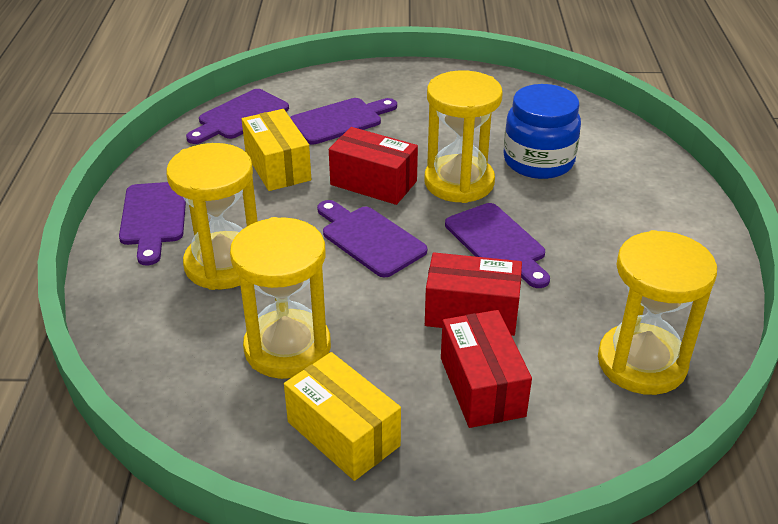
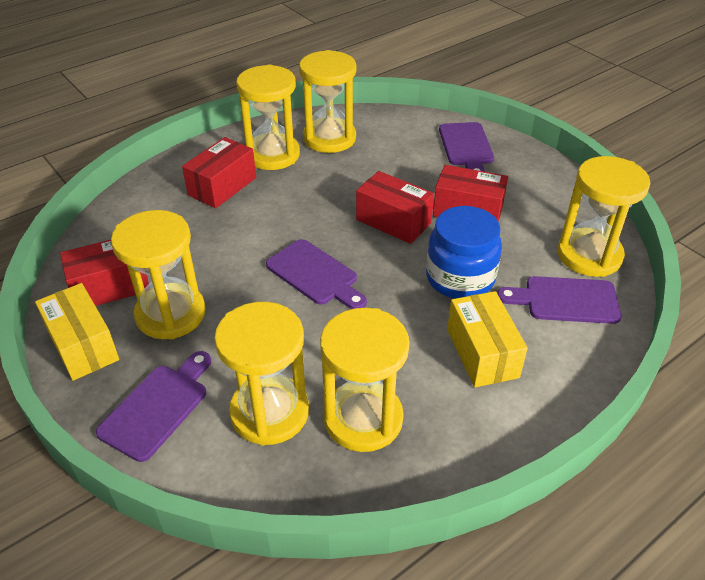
purple cutting board: [119,182,186,266] [186,89,289,144] [290,98,397,144] [317,200,427,278] [445,203,550,288] = 5 -> [96,351,211,462] [266,239,367,309] [439,122,494,172] [497,276,622,324] = 4
red box: [329,127,418,205] [425,253,522,336] [441,310,532,428] = 3 -> [60,240,149,306] [182,137,256,208] [356,171,434,244] [433,165,508,222] = 4
yellow hourglass: [166,143,258,290] [230,217,331,379] [425,70,503,203] [598,230,717,395] = 4 -> [111,210,206,339] [214,302,309,445] [236,65,300,170] [299,50,356,153] [320,308,410,452] [558,156,650,277] = 6

